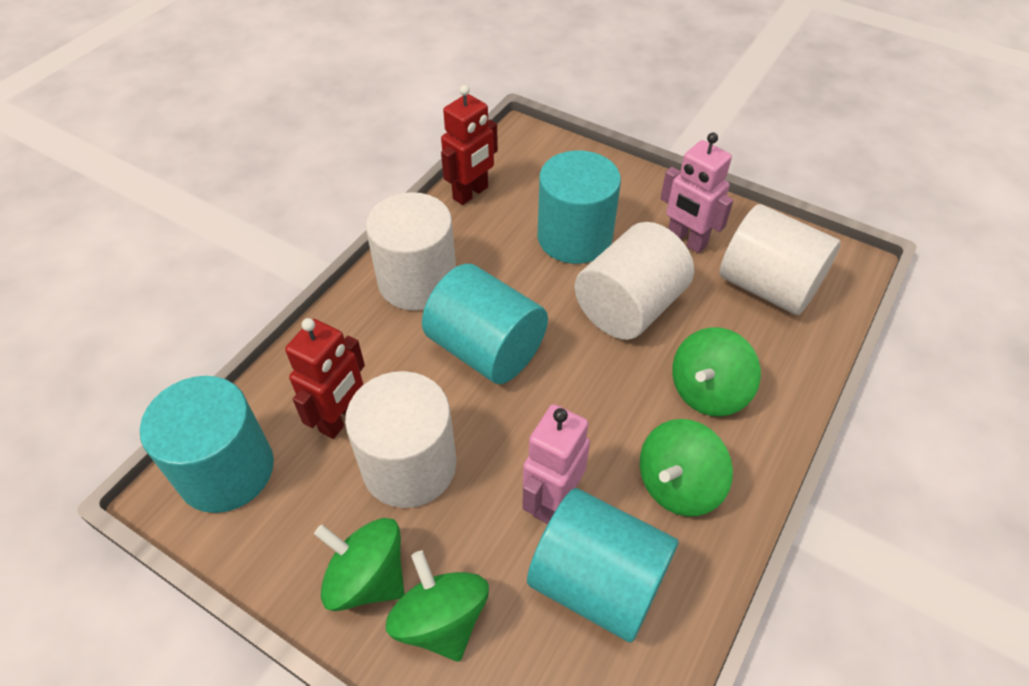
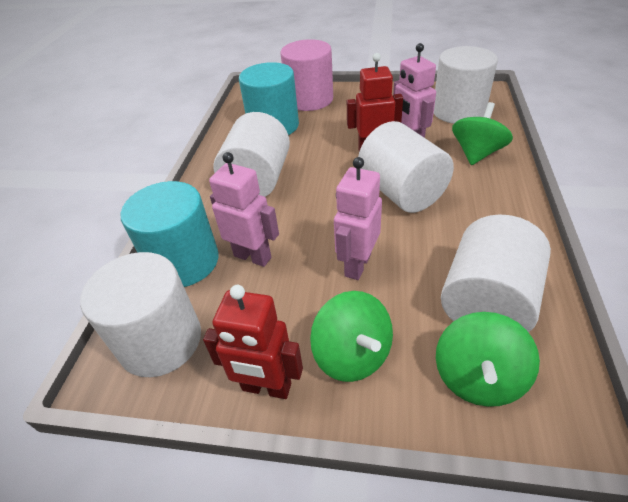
green spinning top: [314,518,404,611] [386,551,489,662] [640,419,733,517] [672,327,761,417] = 4 -> [310,291,393,382] [436,312,540,407] [452,102,513,165] = 3
pink cylinder: none = 0 -> [280,39,333,111] = 1
pink robot: [522,404,590,524] [660,133,734,253] = 2 -> [209,152,279,267] [334,157,382,280] [393,43,436,138] = 3
turquoise cylinder: [140,376,274,513] [422,264,548,384] [527,488,678,643] [537,150,621,264] = 4 -> [121,181,219,287] [239,62,299,135] = 2
white cylinder: [345,371,456,508] [366,192,456,311] [574,222,694,340] [720,204,841,315] = 4 -> [80,252,201,377] [214,112,290,197] [358,121,454,213] [434,46,498,124] [441,214,551,333] = 5

